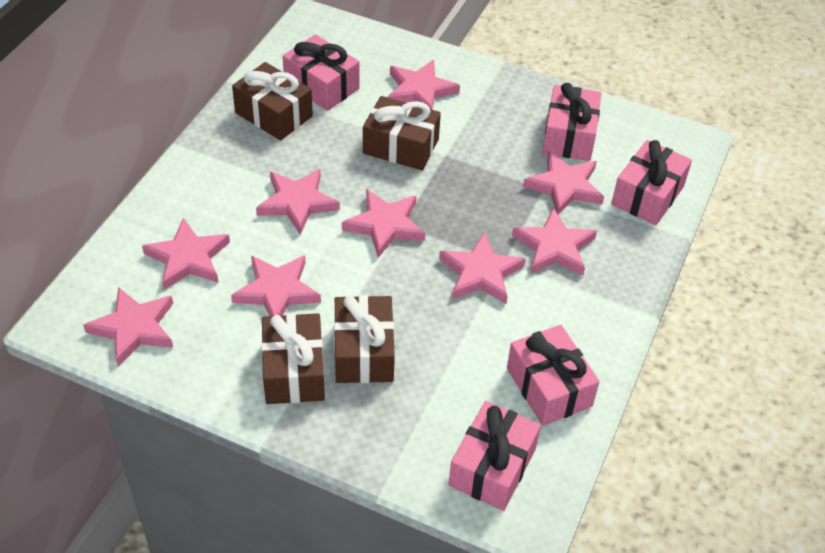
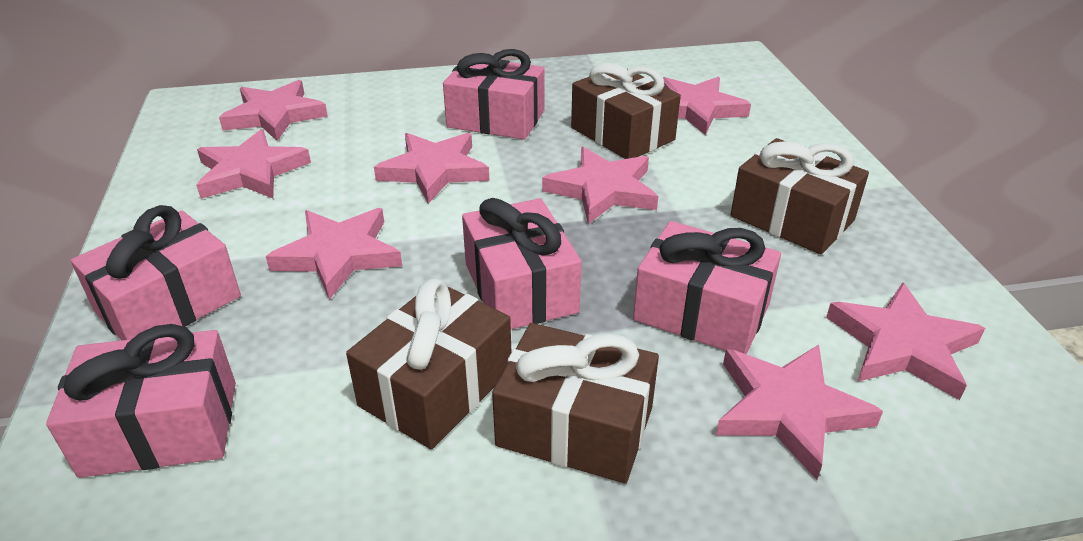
pink star: [83,287,173,366] [142,218,230,290] [231,255,321,316] [256,169,340,234] [342,189,425,258] [388,60,460,109] [439,233,525,304] [512,208,597,276] [523,151,604,215] = 9 -> [196,129,311,199] [219,80,328,141] [266,208,402,299] [374,133,490,204] [542,147,658,224] [663,77,751,135] [716,345,883,480] [826,282,985,400] = 8

